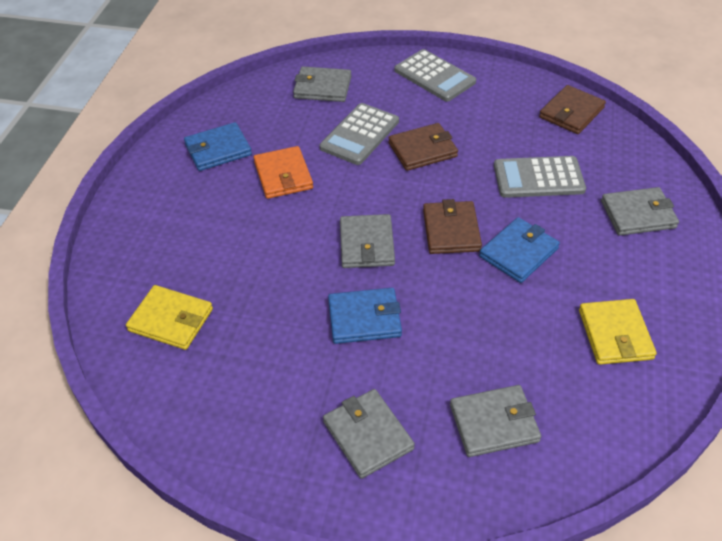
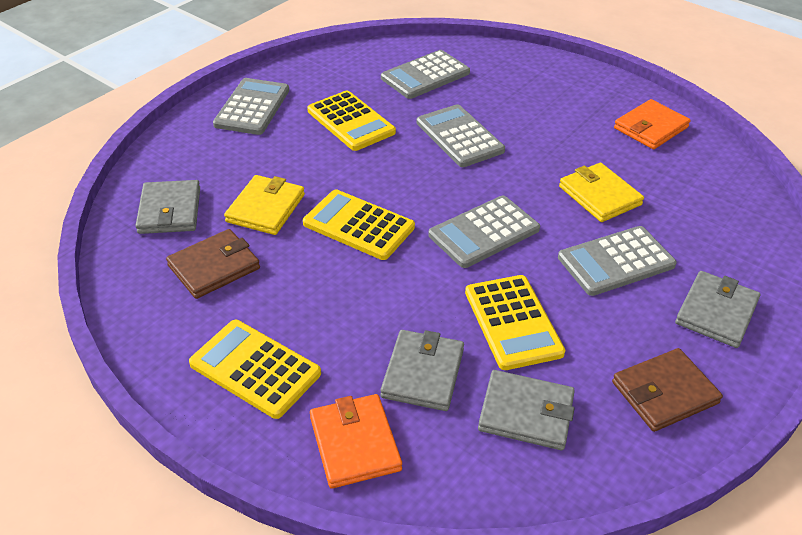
blue wallet: [184,122,252,171] [328,288,402,344] [479,217,560,283] = 3 -> none = 0
brown wallet: [388,123,458,171] [423,199,482,254] [539,85,606,134] = 3 -> [166,229,260,299] [612,348,723,432] = 2
grey calculator: [320,103,399,165] [394,49,476,102] [494,156,586,198] = 3 -> [213,78,289,135] [381,50,470,99] [416,104,505,167] [428,195,540,268] [558,226,677,296] = 5
grey wallet: [293,66,351,102] [323,389,415,479] [340,214,395,268] [450,385,541,457] [601,187,679,236] = 5 -> [135,180,200,234] [381,330,464,411] [478,370,575,450] [675,271,760,348] = 4
orange wallet: [254,146,313,199] = 1 -> [310,394,402,489] [614,99,691,149] = 2
yellow calculator: none = 0 -> [189,320,321,419] [303,189,415,260] [307,91,396,151] [465,275,565,370] = 4

